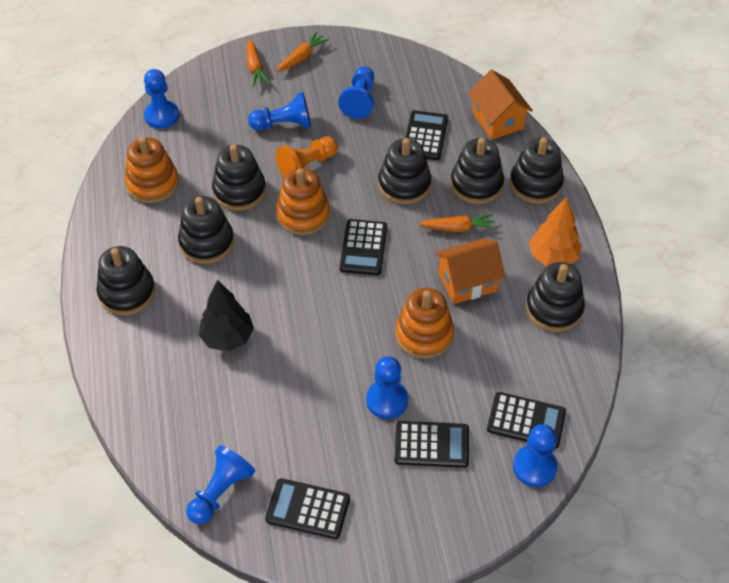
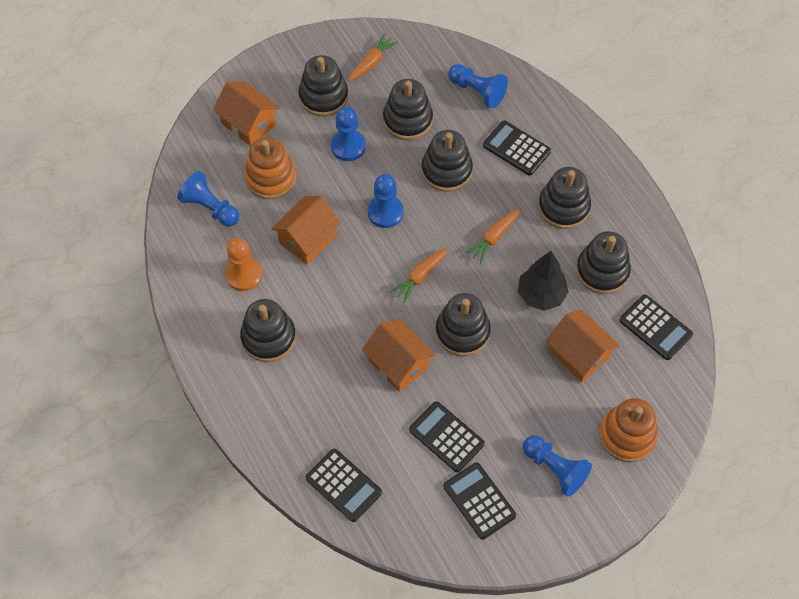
blue pawn: [144,69,179,129] [187,445,255,524] [248,92,311,131] [338,67,374,119] [366,356,408,419] [513,424,558,487] = 6 -> [177,171,239,227] [331,107,366,161] [368,174,404,228] [448,64,508,108] [523,435,592,497] = 5
orange house: [435,238,505,304] [468,70,533,140] = 2 -> [213,82,279,146] [271,196,341,264] [362,319,436,392] [546,310,620,382] = 4
orange stacking toy: [125,137,179,203] [276,168,330,235] [395,288,454,359] = 3 -> [244,137,296,199] [599,398,658,462] = 2
orange tree: [529,197,582,266] = 1 -> none = 0

